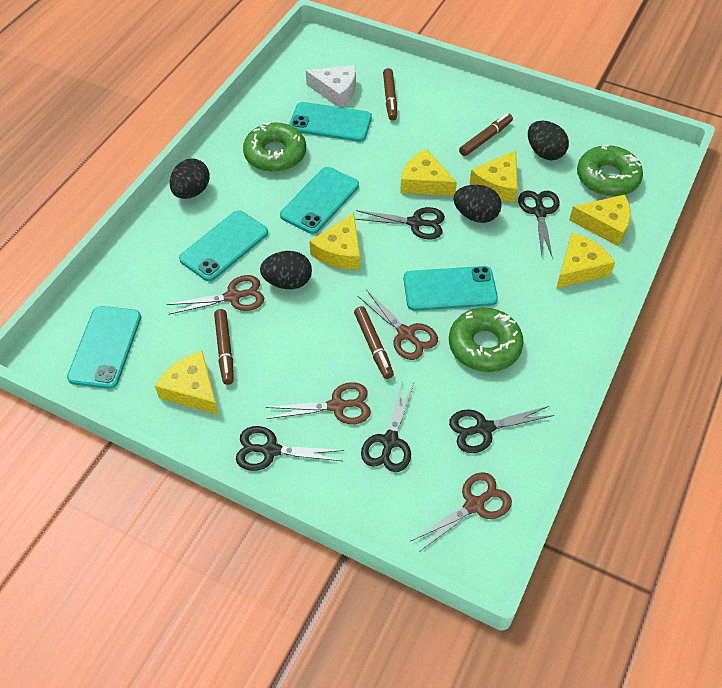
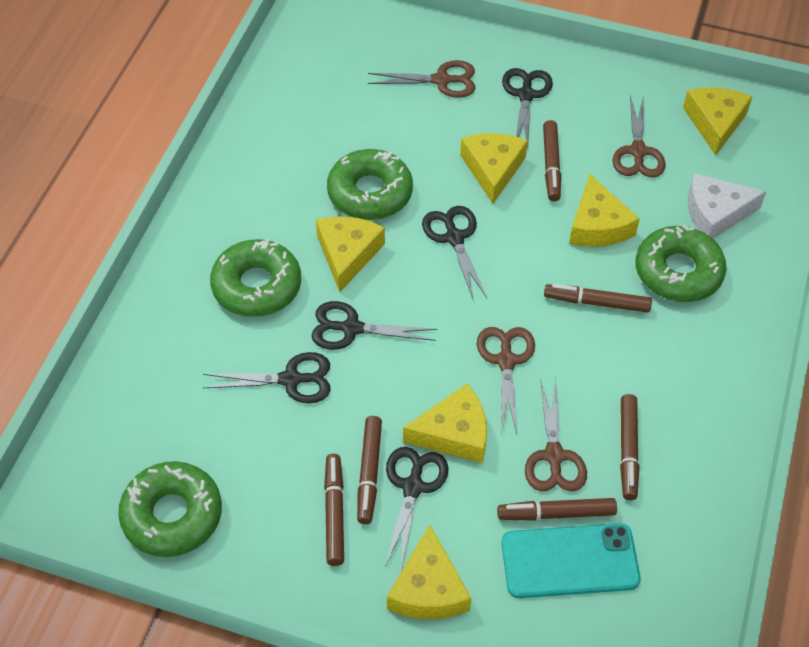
black egg: [170,158,210,199] [260,251,312,289] [454,185,502,223] [528,121,569,160] = 4 -> none = 0
brown marker: [214,309,234,385] [354,306,394,379] [383,68,397,121] [459,113,513,156] = 4 -> [324,454,344,566] [357,416,382,524] [497,498,617,521] [543,120,561,201] [544,284,652,313] [620,394,640,500] = 6
green donut: [243,122,306,172] [449,308,524,372] [577,145,643,197] = 3 -> [118,461,222,557] [210,239,301,317] [327,149,413,220] [635,225,727,302] = 4
turquoise phone: [67,306,141,389] [179,210,268,281] [280,167,359,234] [289,102,372,142] [404,266,498,311] = 5 -> [501,523,641,598] = 1

